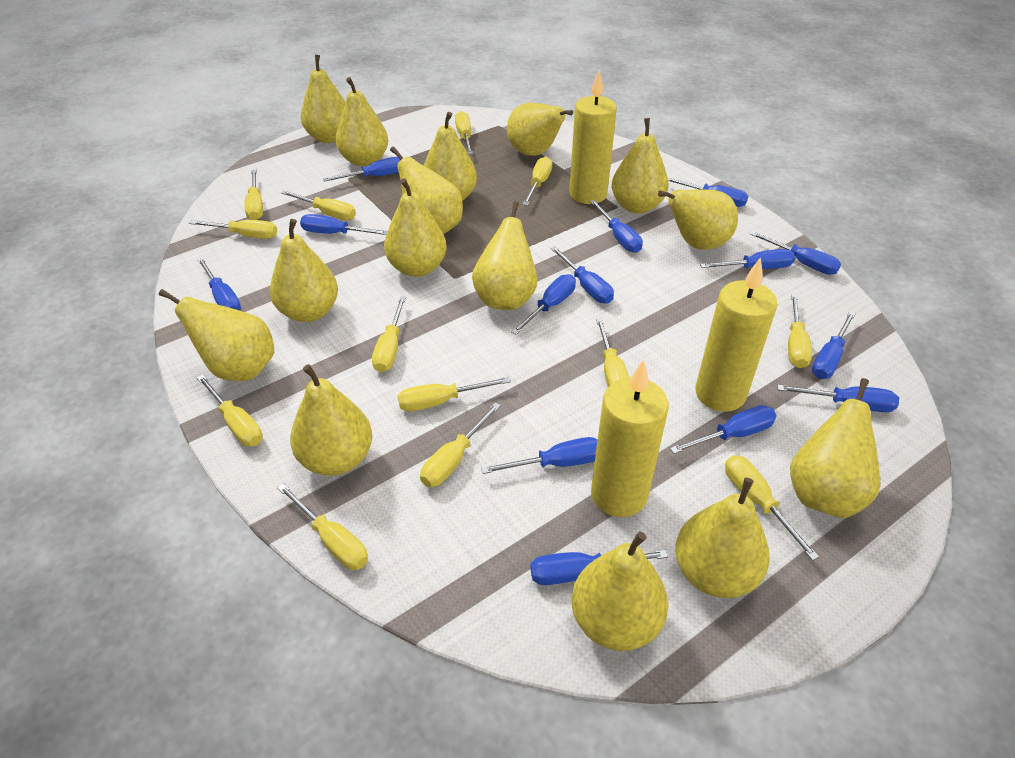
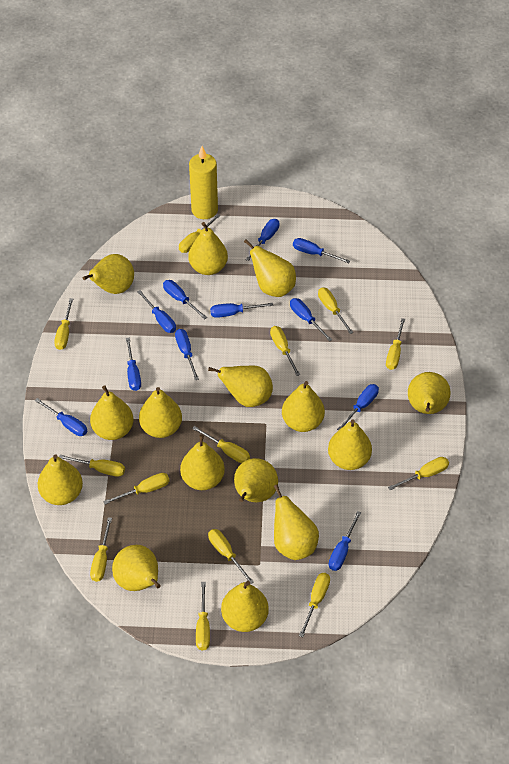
blue screwdriver: [197,257,241,311] [300,214,388,235] [323,157,400,182] [481,437,598,474] [511,274,576,335] [530,550,668,585] [550,246,614,304] [590,200,643,253] [668,177,748,207] [670,405,777,454] [700,249,795,269] [750,231,841,275] [778,385,899,412] [812,311,856,379] = 14 -> [34,398,88,436] [126,338,141,391] [137,290,176,333] [163,280,207,320] [175,329,199,380] [210,303,273,318] [245,219,279,261] [290,298,332,342] [293,238,350,263] [329,511,361,571] [337,384,379,430] = 11
yellow candle: [569,71,617,204] [591,359,669,517] [695,257,777,412] = 3 -> [189,146,218,219] = 1

